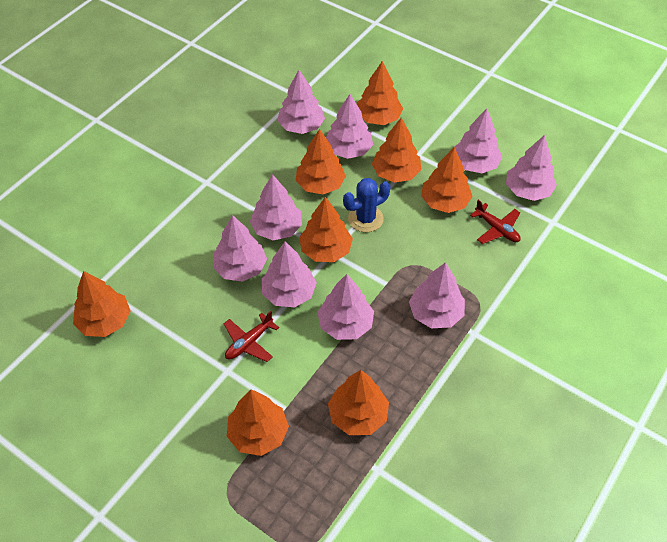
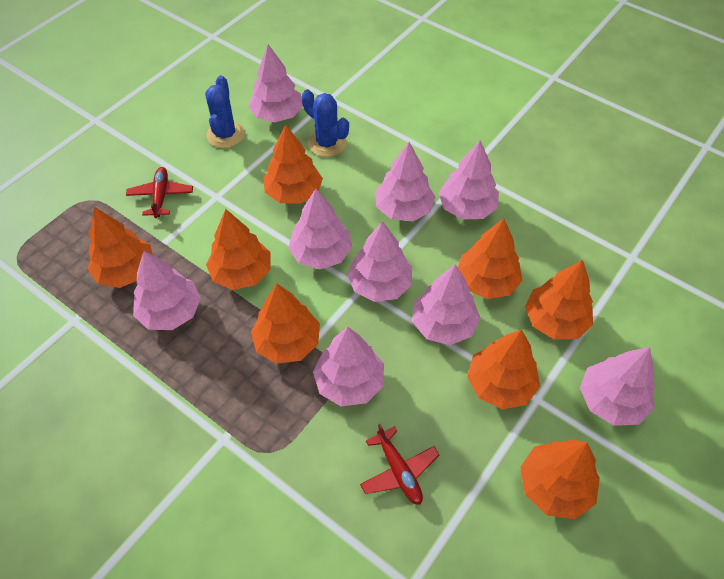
blue cactus: [343,178,390,232] = 1 -> [205,76,245,148] [302,89,349,157] = 2

